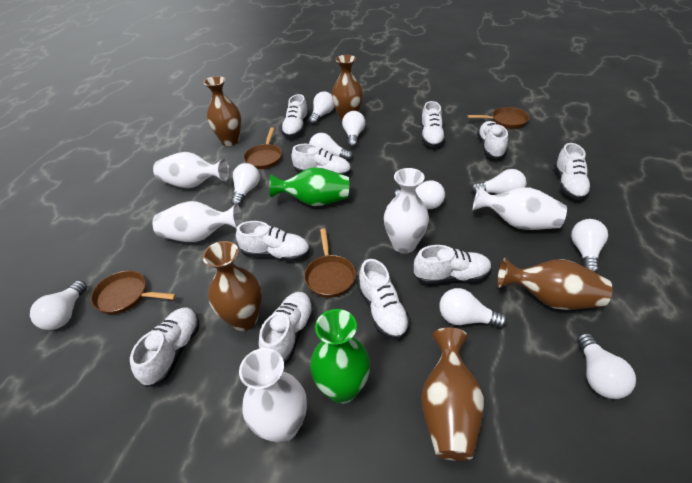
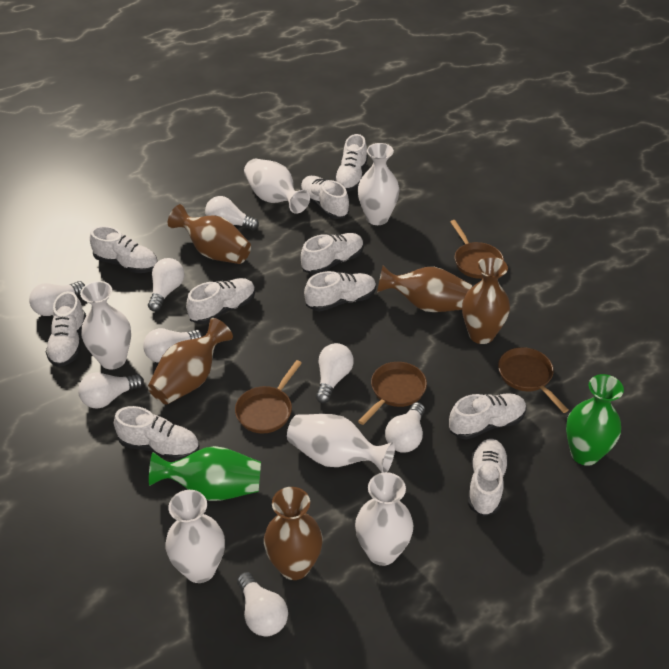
white light bulb: [30,280,87,330] [231,163,260,206] [309,91,334,125] [309,133,353,161] [342,111,365,148] [393,180,445,209] [439,288,507,328] [471,169,526,194] [571,219,608,273] [577,333,636,399] = 10 -> [29,281,85,316] [78,372,144,408] [143,328,203,363] [148,258,184,312] [205,196,259,230] [237,572,288,637] [316,343,354,403] [385,402,425,453] = 8
white vase: [152,201,243,242] [153,152,230,188] [239,348,307,443] [384,168,429,254] [473,185,567,230] = 5 -> [80,281,131,369] [165,490,225,583] [244,159,310,214] [287,414,395,473] [355,472,413,566] [358,143,400,225] = 6

